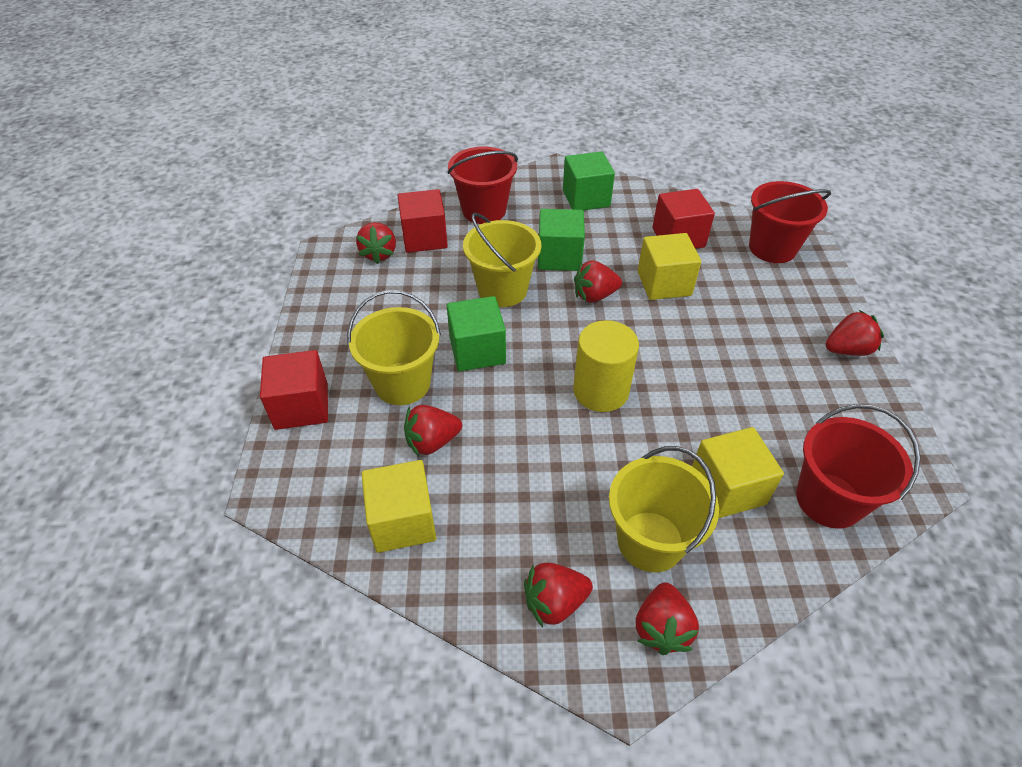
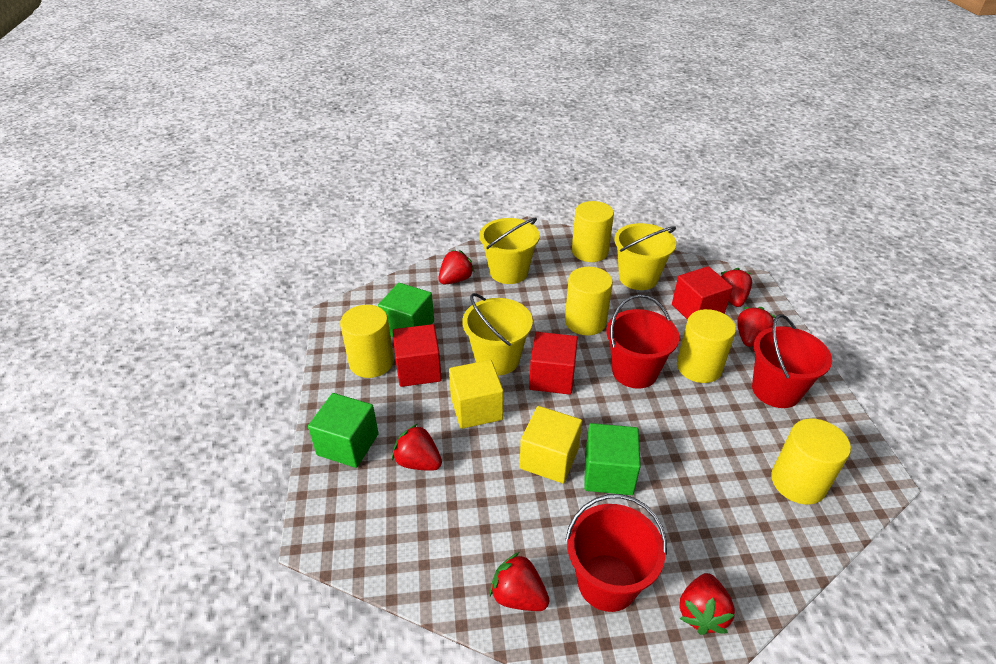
yellow cube: [361,460,436,553] [638,233,701,300] [692,427,784,518] = 3 -> [449,360,504,429] [520,406,582,483] = 2
yellow cylinder: [573,320,639,412] = 1 -> [340,305,394,378] [565,267,613,335] [572,201,614,262] [677,309,736,383] [771,419,851,505] = 5

